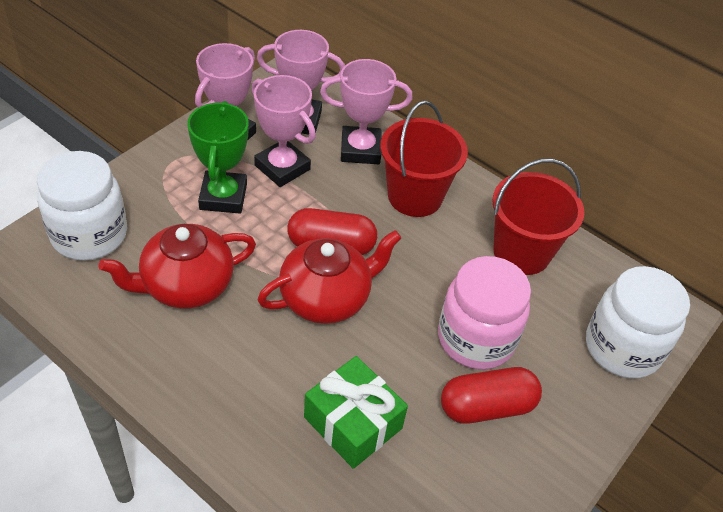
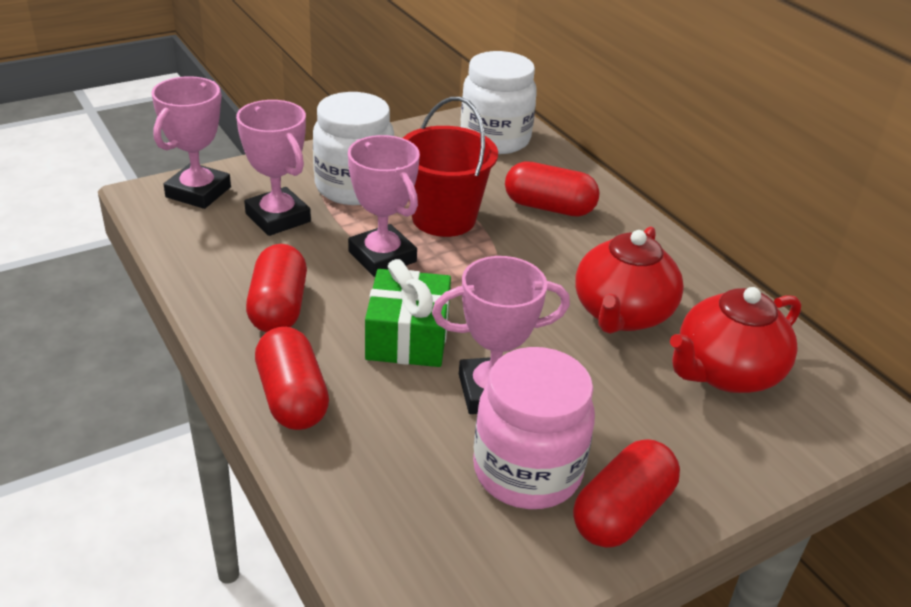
green trophy: [187,101,249,214] = 1 -> none = 0
red bucket: [380,101,468,217] [492,159,584,275] = 2 -> [403,97,498,237] = 1
red capsule: [287,208,377,255] [441,367,542,424] = 2 -> [246,244,307,332] [255,327,329,430] [505,161,600,217] [573,439,680,548] = 4

